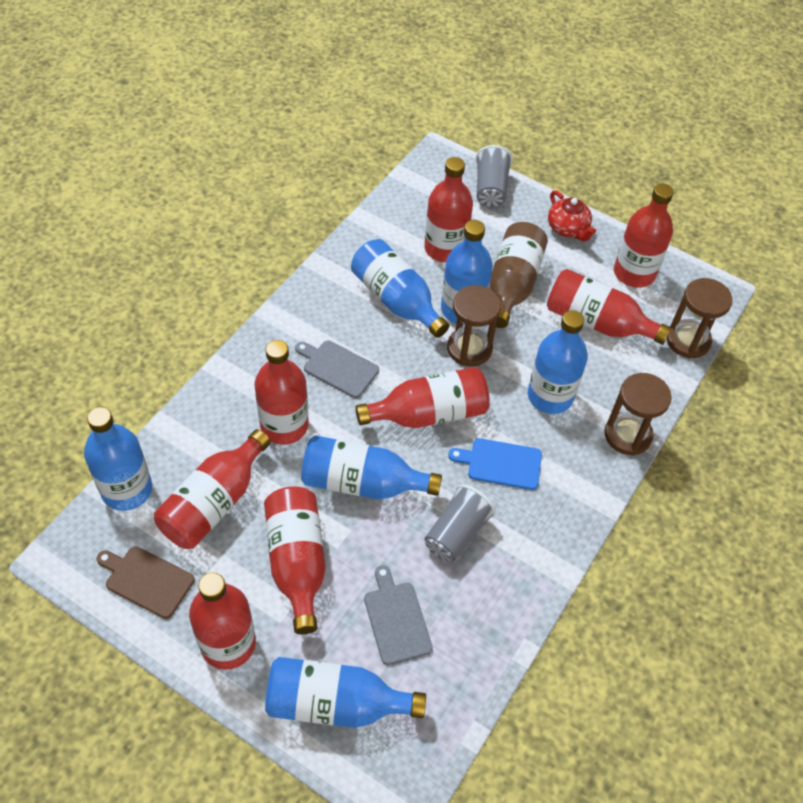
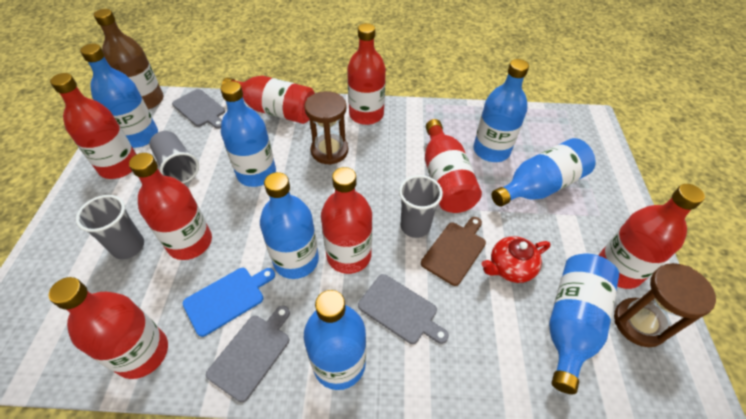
blue bottle: [84,407,152,511] [265,657,426,728] [301,435,442,499] [351,239,450,338] [441,220,493,325] [528,310,588,414] = 6 -> [80,44,158,148] [220,81,276,187] [260,172,319,279] [304,290,366,390] [473,59,529,162] [491,138,596,207] [549,254,619,394] = 7
brown hourglass: [447,285,501,367] [605,373,672,456] [666,278,732,358] = 3 -> [304,91,348,165] [614,263,716,347] = 2
grey cup: [425,484,496,562] [475,145,513,207] = 2 -> [76,195,144,259] [149,131,199,184] [399,175,443,238] = 3
grey cutting board: [295,340,379,398] [364,565,433,665] = 2 -> [172,89,225,129] [206,306,290,402] [358,274,449,344] = 3

